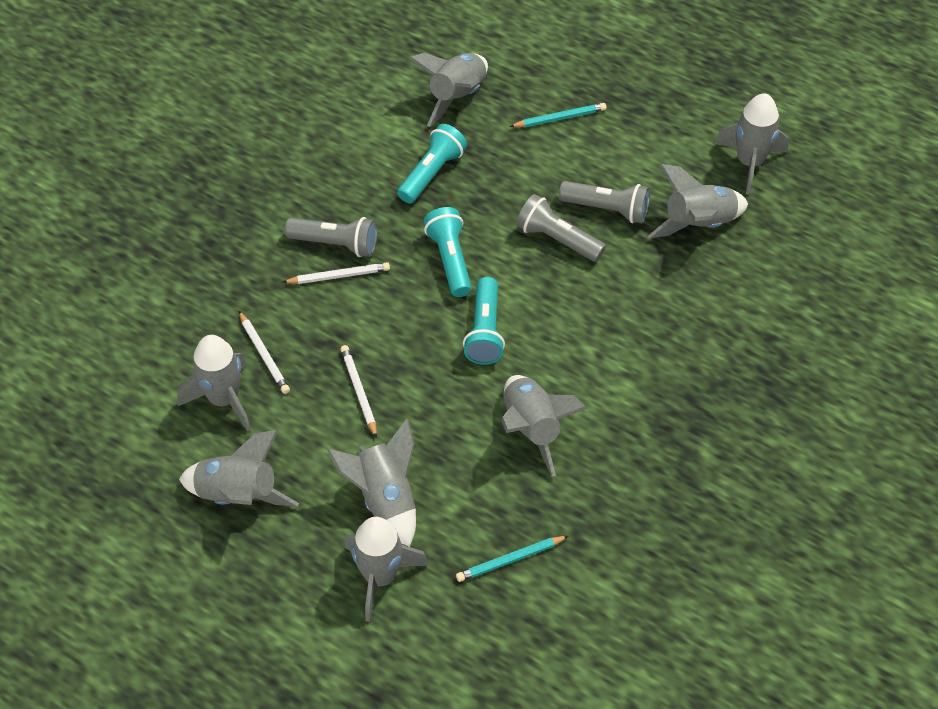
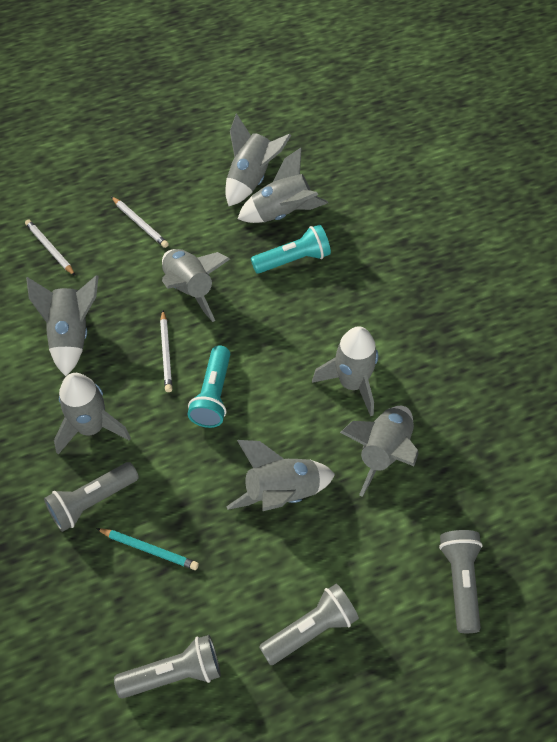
grey flashlight: [285,217,378,257] [516,194,606,262] [559,181,650,223] = 3 -> [44,462,139,532] [114,635,221,698] [259,584,359,665] [439,530,483,633] = 4
turquoise flashlight: [397,124,467,204] [424,207,472,297] [463,277,505,365] = 3 -> [187,345,230,428] [251,225,331,274] = 2
turquoise pencil: [456,536,568,582] [509,103,606,127] = 2 -> [96,528,199,570] = 1

